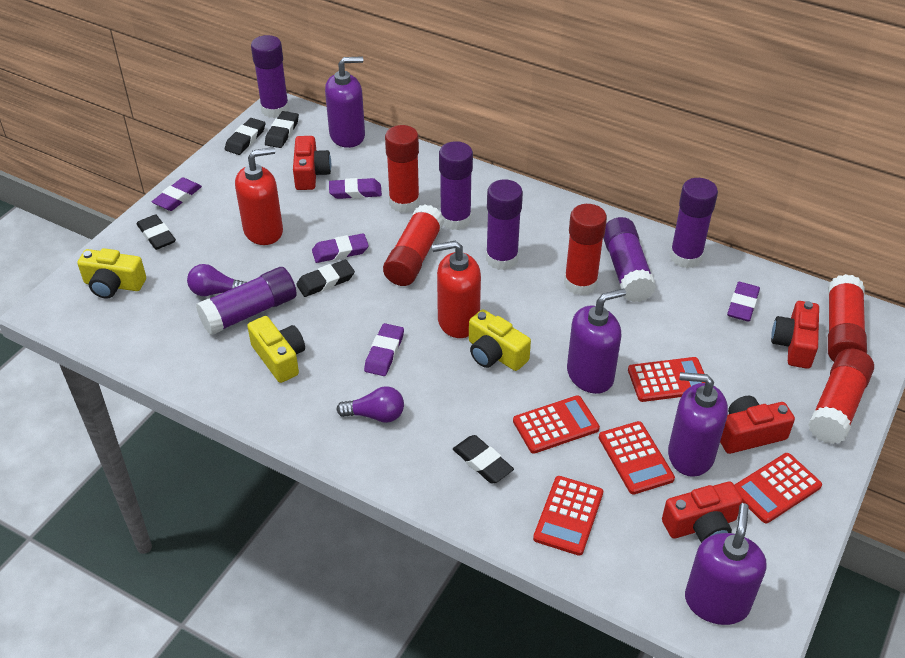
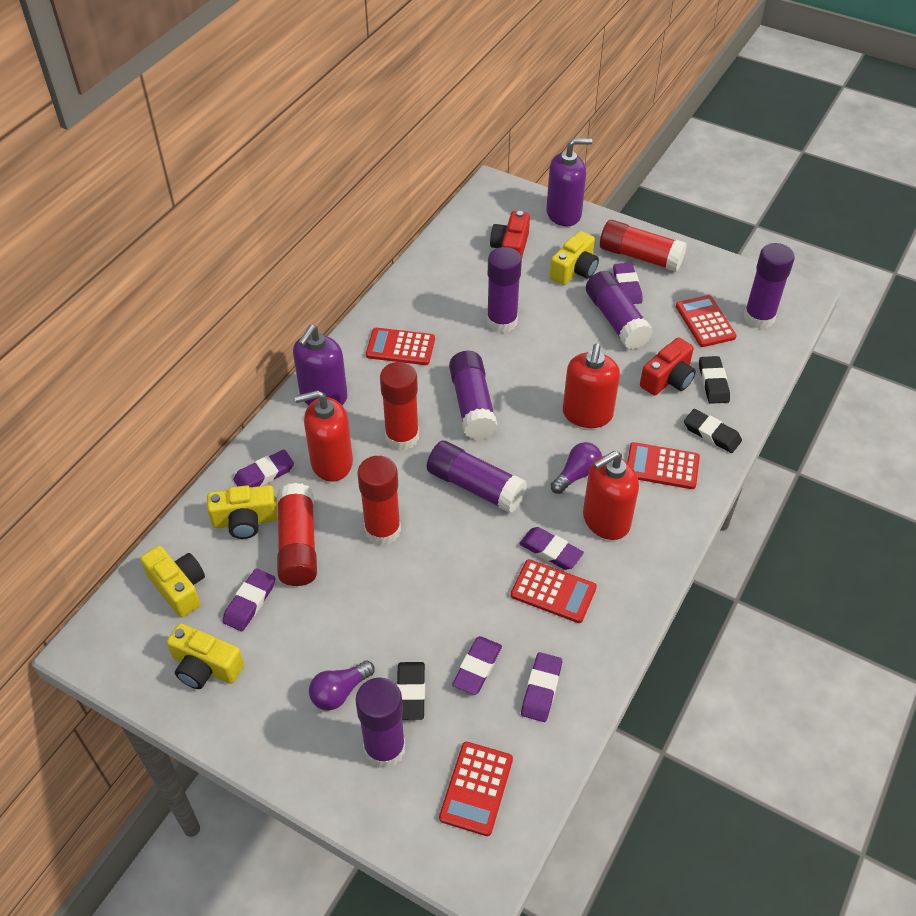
black eraser: [137,214,176,250] [225,118,265,155] [265,111,299,148] [296,260,355,297] [453,435,514,483] = 5 -> [397,662,425,720] [684,409,742,453] [699,356,730,404] = 3
purple eraser: [152,178,202,211] [312,233,369,263] [329,178,382,199] [364,323,404,376] [727,282,760,322] = 5 -> [222,568,275,631] [233,450,294,487] [452,636,502,695] [519,527,584,570] [521,652,562,722] [613,263,643,304] = 6
purple soap dispenser: [325,56,365,148] [567,288,626,394] [668,372,728,477] [685,503,767,625] = 4 -> [293,325,348,405] [546,138,592,226] = 2
red camera: [293,136,331,190] [662,482,743,543] [720,396,795,454] [771,301,819,369] = 4 -> [490,211,530,258] [640,337,696,395] = 2
red glue stick: [383,204,444,286] [385,125,420,213] [564,204,607,296] [808,349,874,444] [828,274,867,362] = 5 -> [277,483,317,586] [357,456,401,546] [380,362,419,450] [600,220,687,272] = 4
red soap dispenser: [235,147,283,245] [432,241,481,338] = 2 -> [295,390,353,482] [563,344,620,428] [583,451,639,540] = 3
yellow camera: [77,248,146,299] [247,316,305,383] [469,309,531,371] = 3 -> [140,546,205,617] [167,623,244,689] [207,485,278,539] [550,231,599,285] = 4

